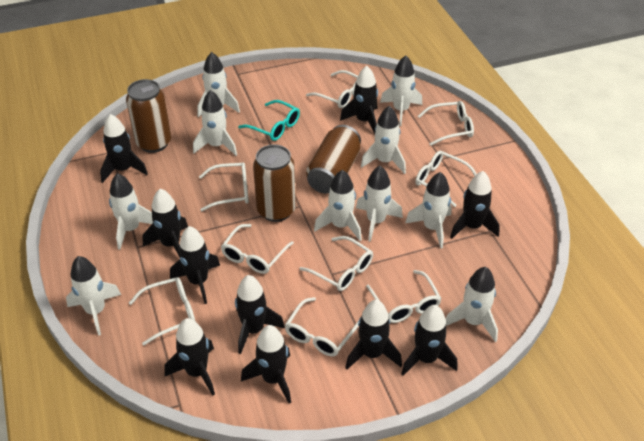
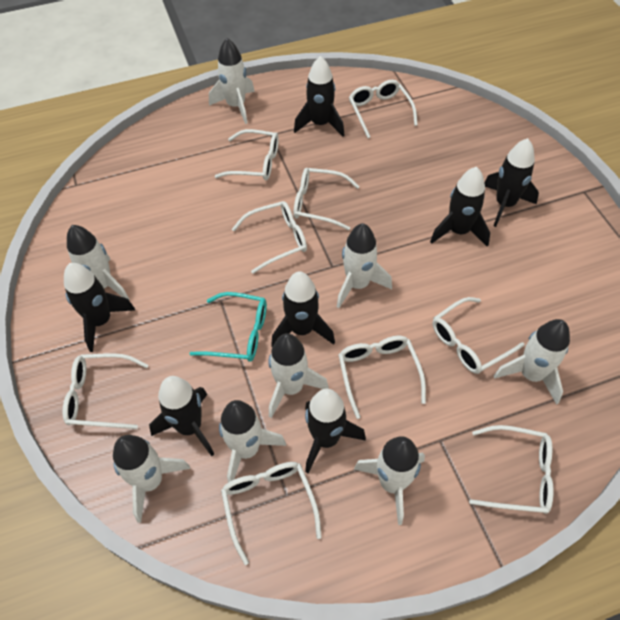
black rocket: [100,114,148,183] [142,189,188,258] [165,318,215,396] [170,226,220,304] [235,275,285,354] [241,325,291,404] [340,66,378,134] [345,300,402,369] [401,305,457,376] [450,171,500,239] = 10 -> [64,263,135,352] [149,376,214,456] [271,271,335,347] [294,56,345,137] [305,389,366,473] [430,167,490,247] [485,138,539,227] = 7
brown can: [126,79,171,153] [253,144,296,222] [306,125,361,194] = 3 -> none = 0
white rocket: [66,256,121,336] [109,173,153,250] [193,90,237,156] [197,52,240,117] [314,170,362,241] [356,166,403,242] [361,106,406,174] [380,55,422,126] [405,172,452,249] [446,267,498,342] = 10 -> [67,225,129,300] [113,435,190,523] [209,38,255,124] [219,400,286,482] [269,333,329,418] [337,223,392,308] [354,436,425,525] [494,319,570,405] = 8

